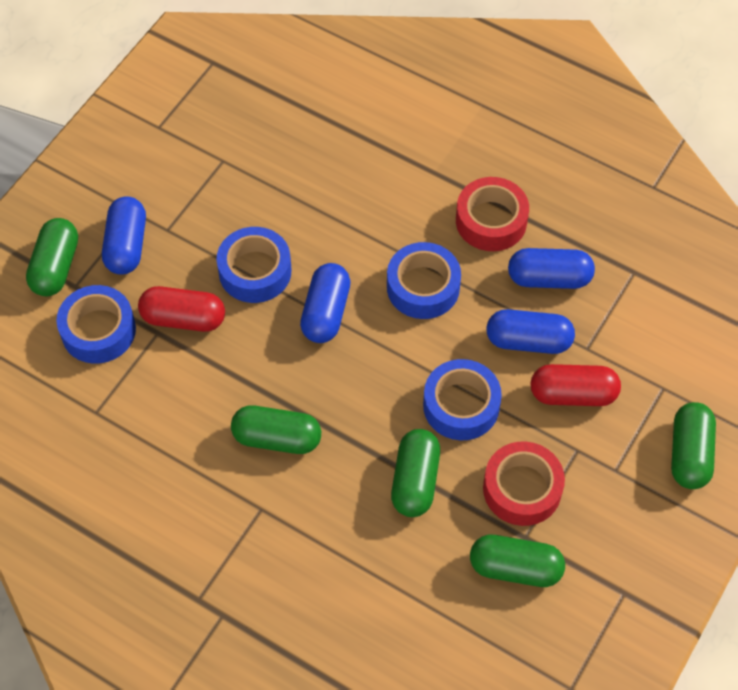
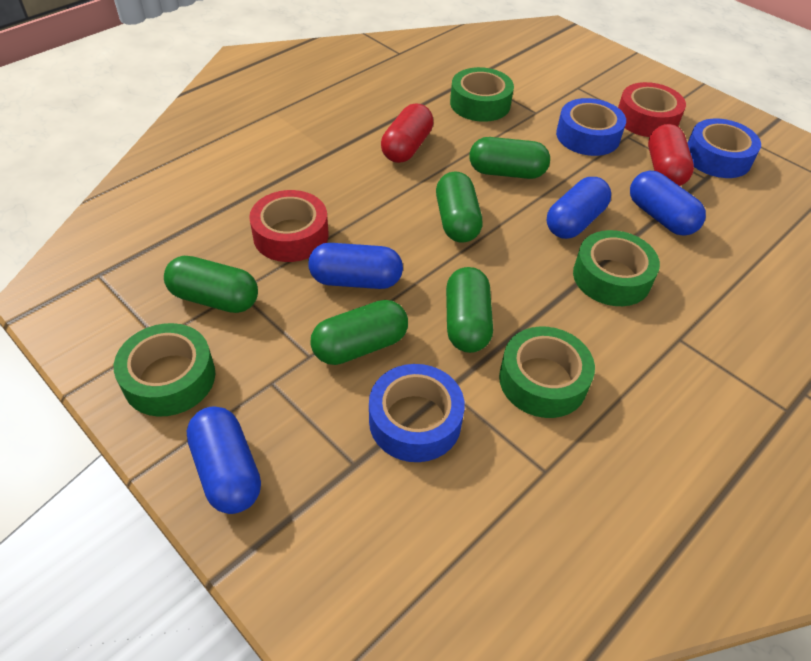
blue tape: [56,285,136,364] [217,227,291,303] [387,242,461,319] [423,359,502,440] = 4 -> [369,364,465,462] [556,98,626,156] [688,119,761,178] = 3
green tape: none = 0 -> [114,323,215,417] [450,67,514,122] [499,327,595,418] [573,230,660,306] = 4

